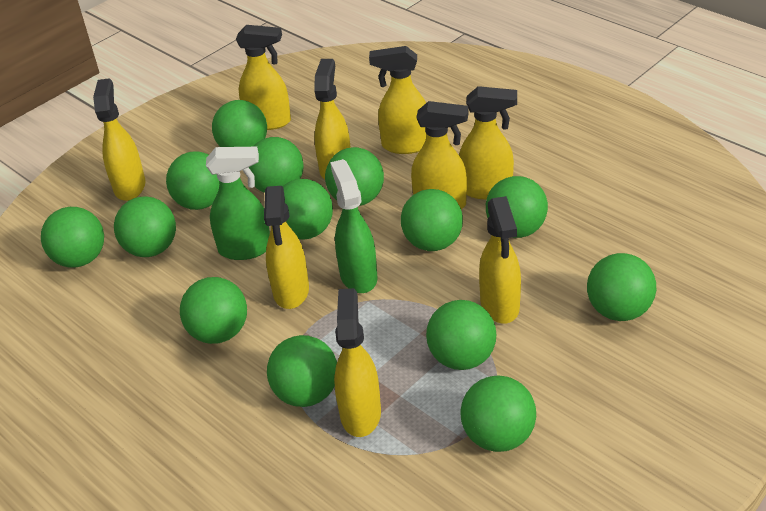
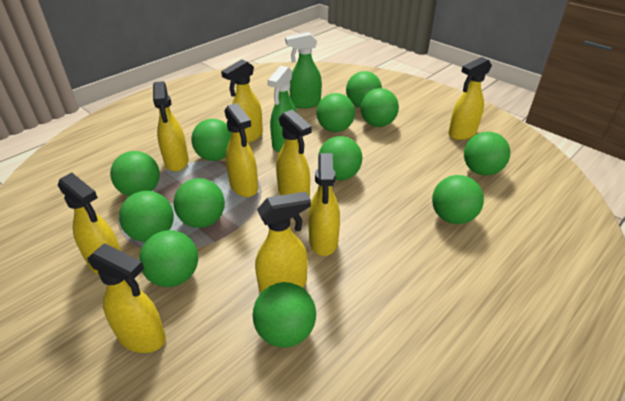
green ball: [41,207,104,267] [114,196,176,257] [166,152,219,210] [180,277,247,344] [212,100,267,147] [249,137,304,193] [267,335,337,407] [282,179,333,240] [325,147,384,206] [401,189,463,251] [426,300,497,370] [461,375,536,452] [486,176,548,238] [587,253,656,321] = 14 -> [110,151,160,196] [119,191,174,242] [139,230,198,287] [173,178,225,228] [191,119,231,161] [253,282,316,347] [316,93,355,132] [318,136,362,180] [346,71,382,108] [360,88,399,127] [432,175,484,224] [464,132,510,175] = 12

